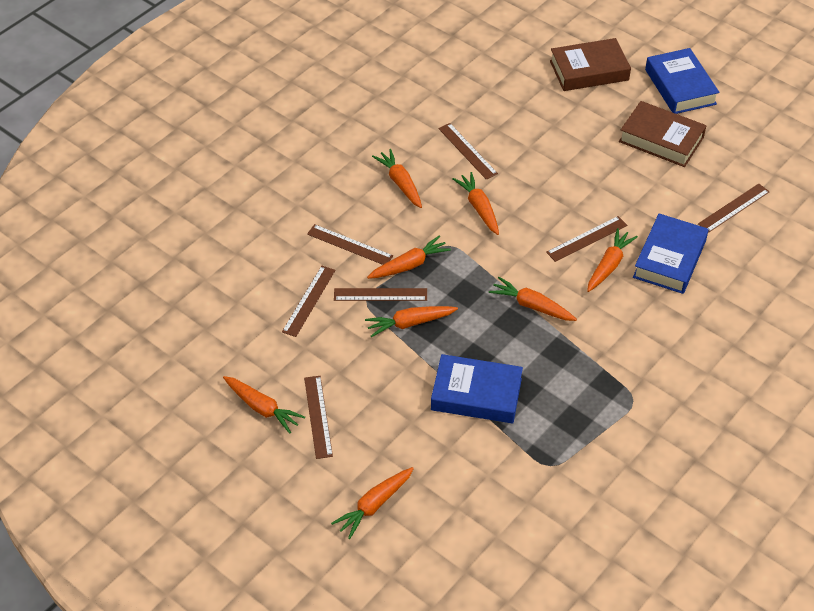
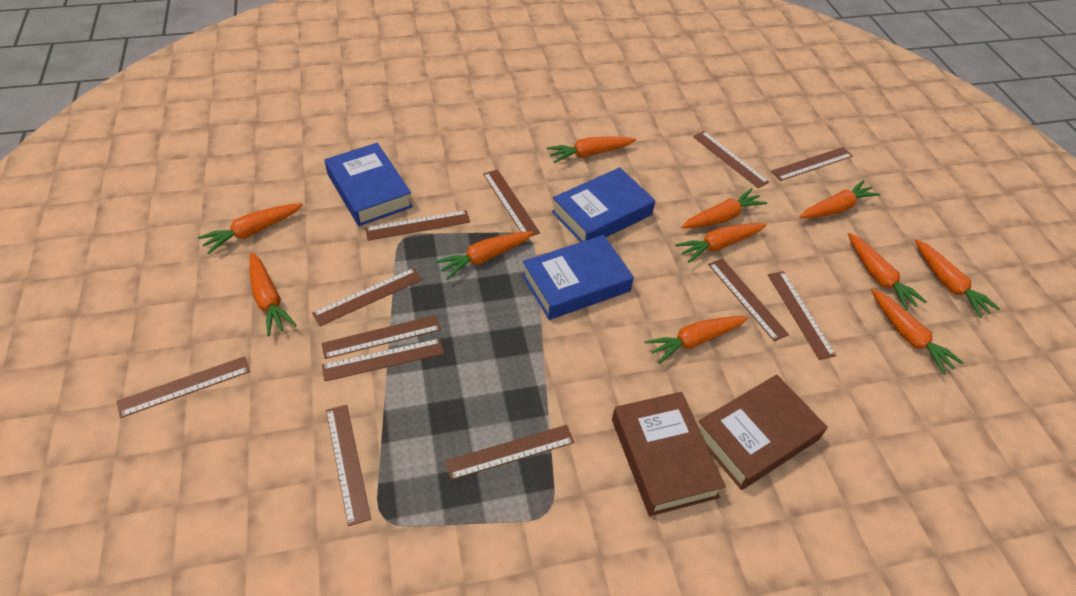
brown ruler: [282,266,335,337] [304,376,333,459] [307,224,393,265] [334,288,427,301] [438,123,498,180] [546,216,627,262] [698,184,770,233] = 7 -> [117,356,250,418] [312,268,422,326] [321,315,441,359] [322,338,444,381] [326,405,371,526] [365,210,470,241] [445,425,574,480] [483,169,540,236] [693,131,769,188] [708,258,789,342] [768,271,836,360] [771,147,853,181] = 12
orange carrot: [223,376,305,434] [331,467,414,539] [365,306,458,337] [367,236,451,279] [372,149,422,208] [452,172,499,235] [489,277,577,321] [587,228,638,292] = 8 -> [198,203,303,254] [250,252,297,336] [435,231,534,279] [547,137,636,163] [645,316,748,364] [675,223,767,263] [681,188,767,228] [800,180,881,218] [848,233,927,311] [871,288,964,375] [915,239,1000,318] = 11

